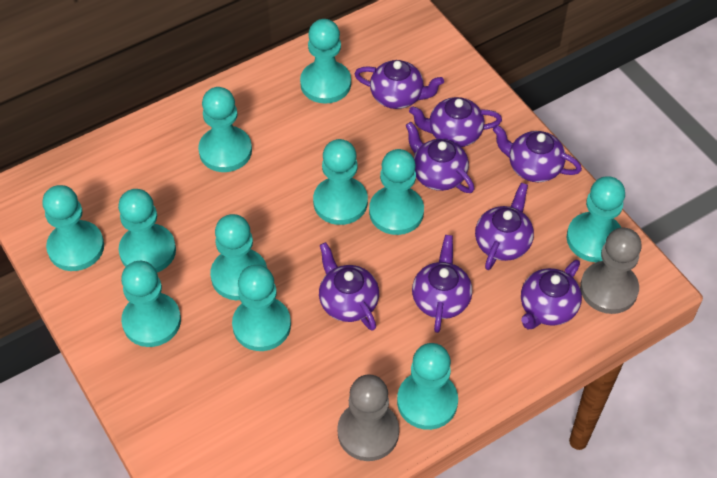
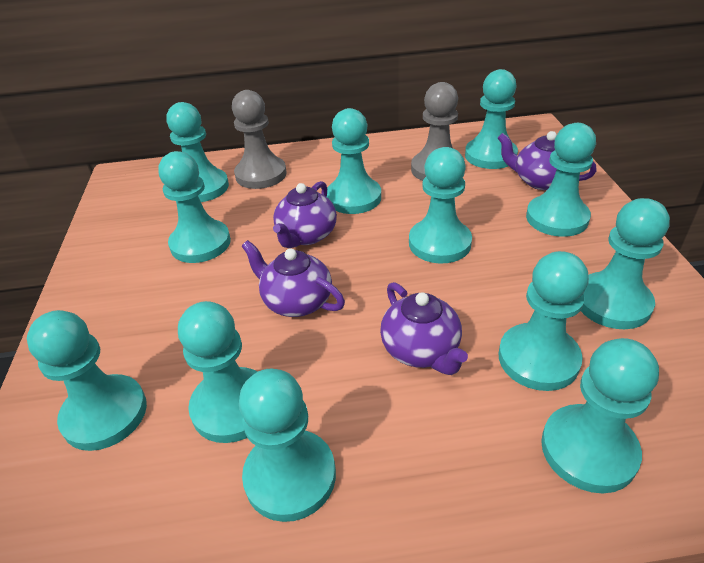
purple teapot: [319,242,379,331] [355,60,444,109] [406,122,475,193] [409,97,502,147] [412,235,472,333] [475,183,534,270] [493,125,582,182] [521,260,582,329] = 8 -> [242,240,345,317] [273,181,337,248] [380,282,468,375] [497,131,597,190] = 4
turquoise pawn: [42,185,104,271] [118,189,176,273] [121,261,181,347] [198,87,252,172] [210,214,267,300] [232,265,291,351] [300,19,351,104] [313,139,368,225] [369,149,424,235] [397,343,458,430] [567,176,625,262] = 11 -> [27,310,147,451] [158,151,231,263] [166,102,229,202] [178,301,257,443] [239,369,336,522] [327,108,381,214] [409,147,472,263] [465,69,518,169] [498,251,589,391] [526,123,596,237] [541,338,659,493] [581,198,670,329] = 12

